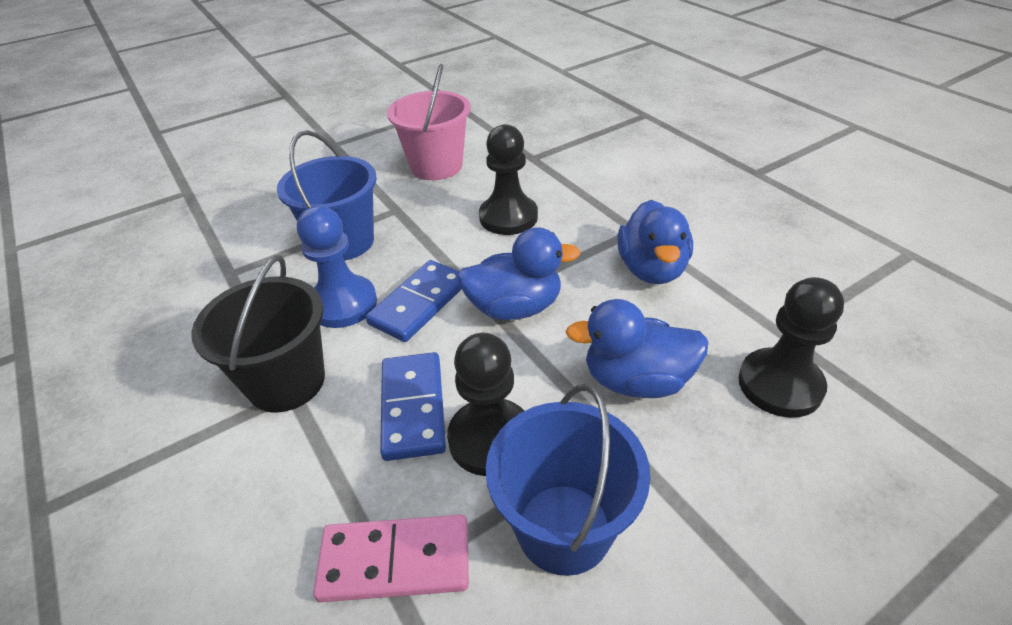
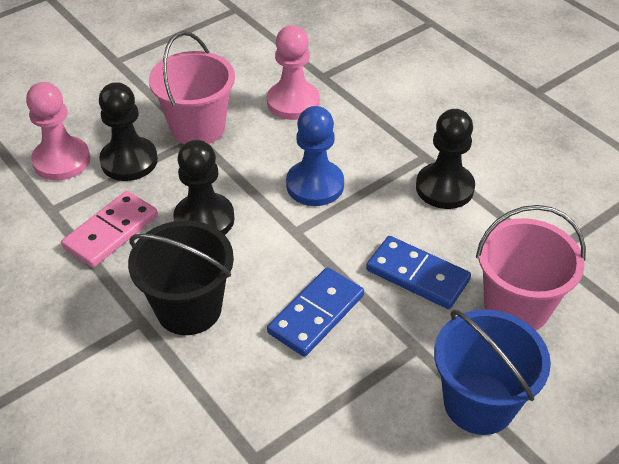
blue bucket: [277,130,377,261] [485,384,651,576] = 2 -> [434,309,551,435] = 1
blue duck: [457,227,581,320] [565,299,708,398] [617,200,693,284] = 3 -> none = 0
pink bucket: [387,64,471,180] = 1 -> [149,31,235,144] [476,205,586,330] = 2
pink pawn: none = 0 -> [26,82,90,181] [267,25,320,120] = 2

